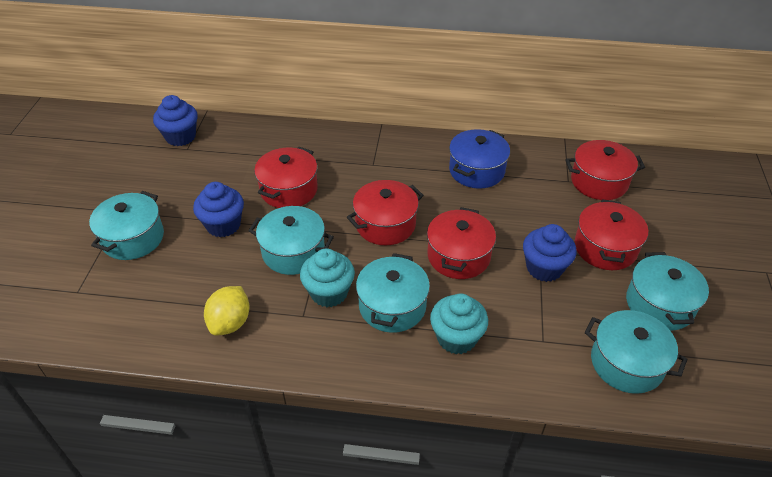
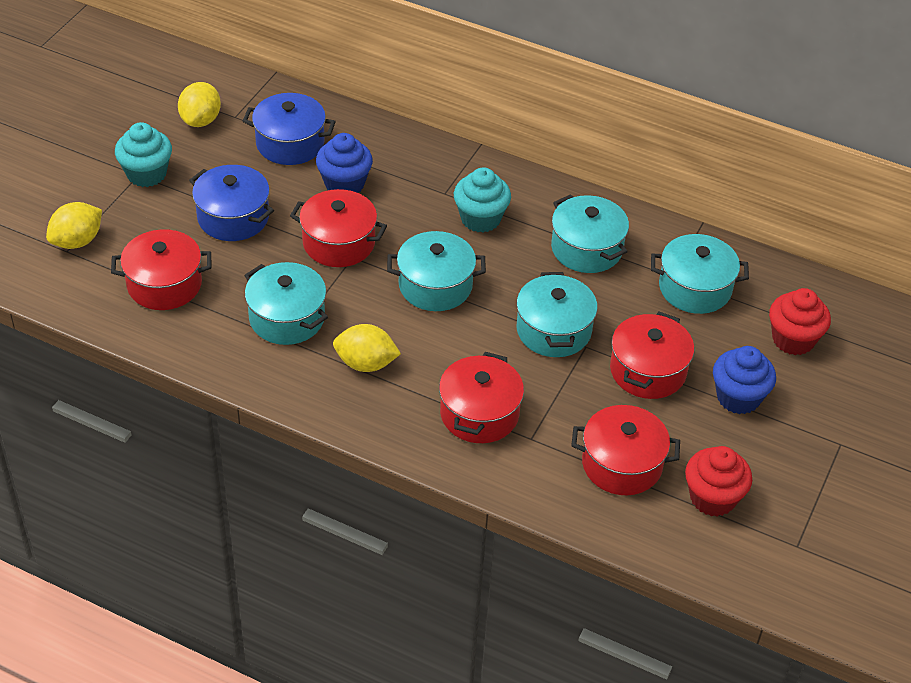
blue cupcake: [153,95,198,146] [193,182,244,237] [523,224,576,282] = 3 -> [316,133,373,193] [713,346,776,414] = 2
blue pot: [449,129,510,189] = 1 -> [189,165,274,241] [243,93,336,165] = 2
red cupcake: none = 0 -> [685,446,752,517] [769,288,831,355] = 2
yellow lemon: [204,286,249,336] = 1 -> [46,202,102,249] [178,82,221,127] [333,324,401,372] = 3

